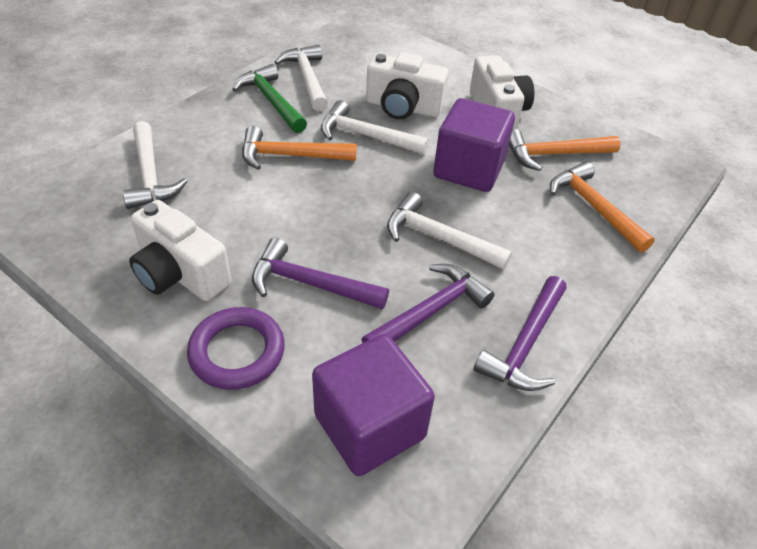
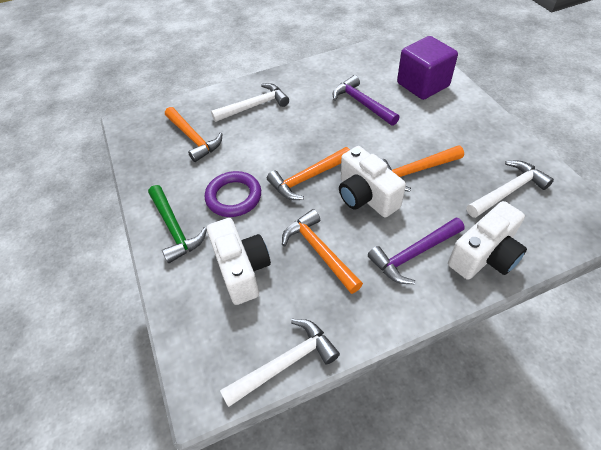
orange hammer: [242,126,357,170] [509,129,621,171] [550,162,655,253] = 3 -> [165,107,222,162] [267,147,350,200] [282,209,363,294] [381,145,464,192] = 4
purple cube: [312,334,435,476] [433,98,515,192] = 2 -> [397,36,458,100] = 1
purple hammer: [252,238,389,310] [361,264,494,343] [474,276,566,391] = 3 -> [333,75,400,126] [368,217,465,284] = 2
white hammer: [123,121,188,209] [274,45,328,111] [321,100,429,155] [387,192,512,270] = 4 -> [211,83,289,122] [220,319,340,407] [467,161,554,218] = 3

